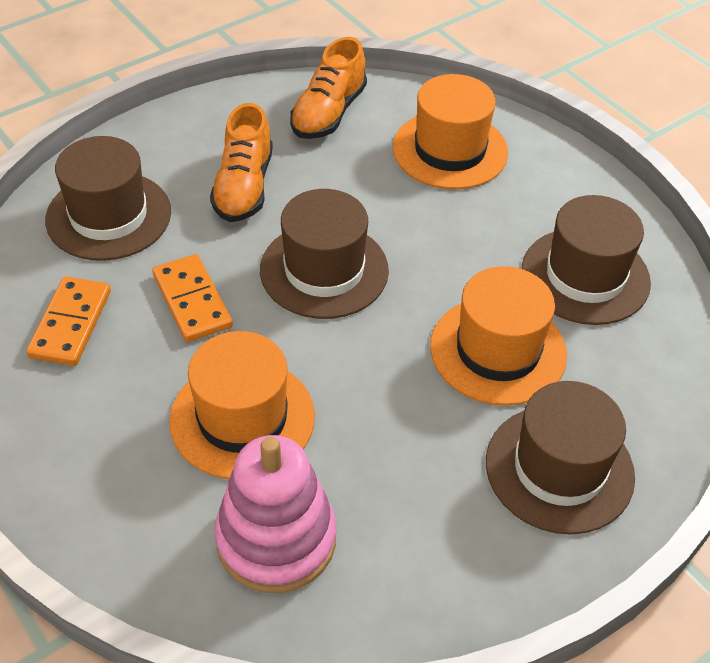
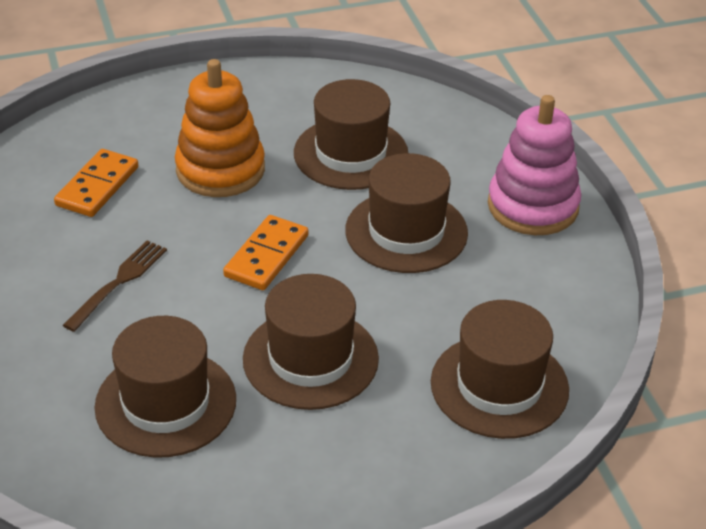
brown fork: none = 0 -> [63,240,167,332] = 1
brown hat: [45,136,171,261] [260,189,389,319] [486,381,635,535] [522,195,651,325] = 4 -> [95,316,236,458] [243,274,379,410] [294,79,408,190] [345,153,468,273] [431,300,569,439] = 5
orange hat: [169,331,315,479] [393,74,508,190] [430,266,567,406] = 3 -> none = 0
orange shoe: [210,103,273,222] [290,37,367,139] = 2 -> none = 0
orange stacking toy: none = 0 -> [175,59,265,197] = 1

